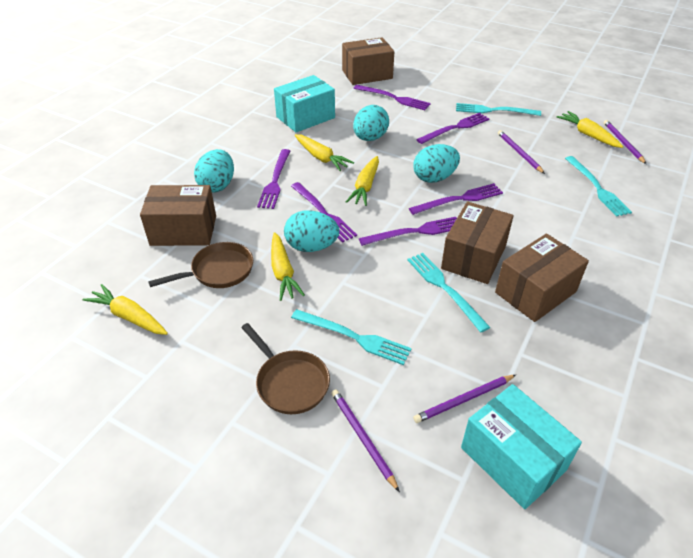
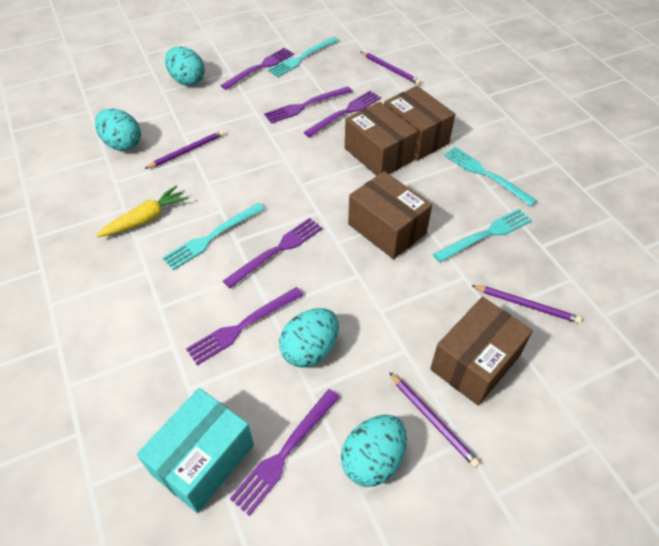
brown pan: [148,242,253,288] [241,323,330,414] = 2 -> none = 0
turquoise box: [274,75,335,133] [461,384,582,509] = 2 -> [137,388,254,513] = 1
yellow carrot: [83,284,168,335] [271,232,305,301] [295,134,354,171] [346,156,379,206] [557,111,623,148] = 5 -> [96,186,188,237] = 1

